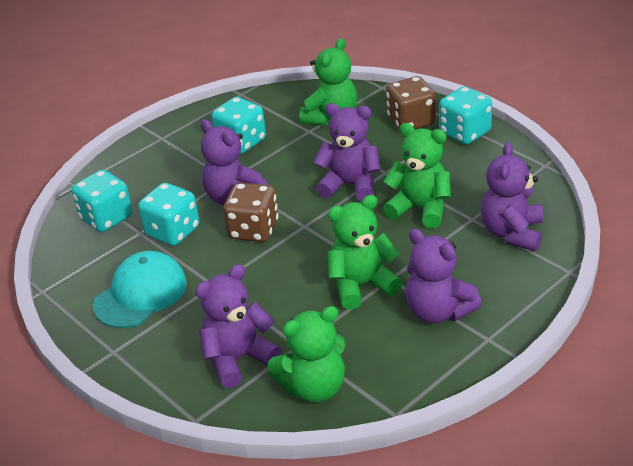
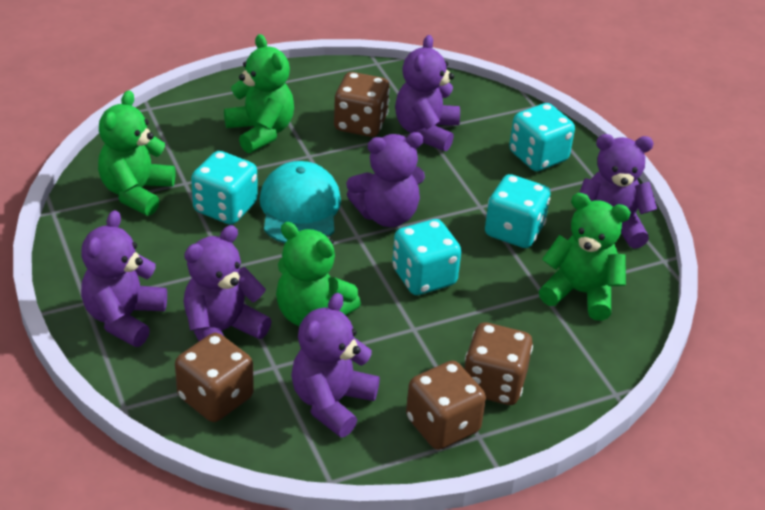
brown dice: [223,183,279,242] [386,76,436,129] = 2 -> [175,333,254,422] [334,72,390,137] [406,361,486,450] [464,322,533,405] = 4
purple teddy bear: [195,264,281,388] [201,119,268,205] [313,103,381,202] [405,229,482,324] [481,142,544,251] = 5 -> [81,210,167,347] [183,225,272,341] [291,293,380,437] [346,132,425,227] [395,35,460,151] [579,134,657,249] = 6

